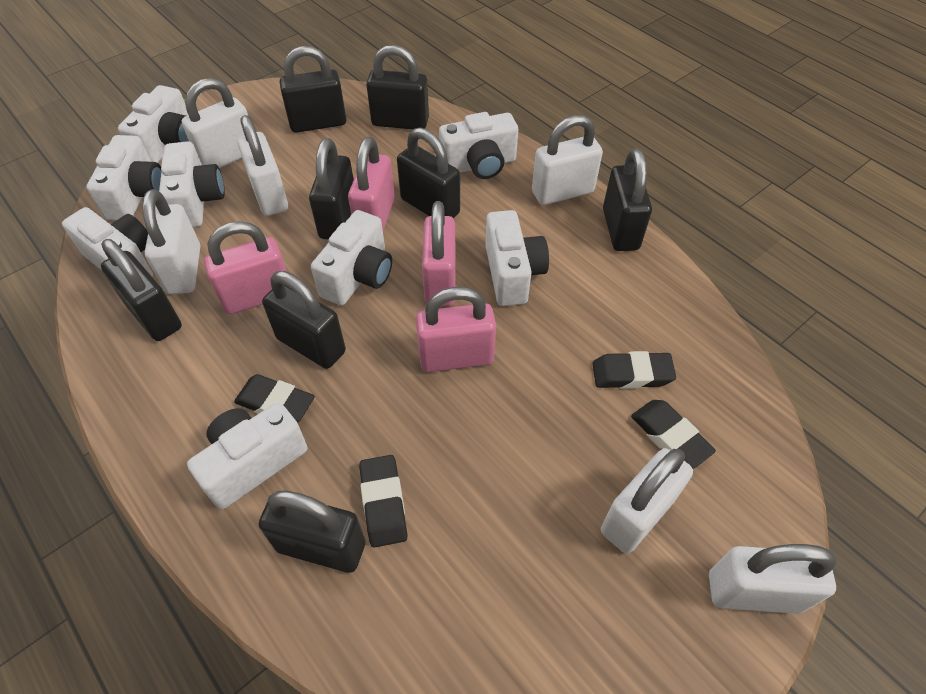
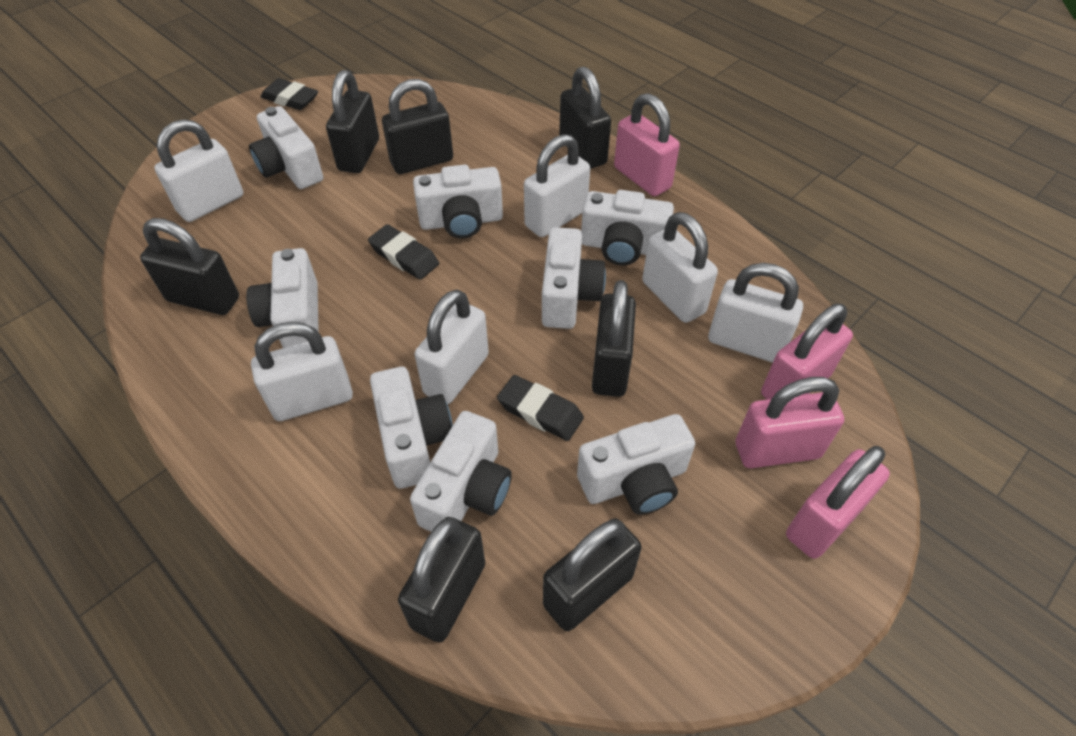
black eraser: [234,374,315,423] [359,455,407,548] [592,351,676,389] [631,400,716,469] = 4 -> [261,78,318,110] [368,224,439,280] [497,375,584,441] = 3
black padlock: [101,239,182,341] [259,491,366,573] [262,271,346,369] [280,46,346,133] [309,138,354,240] [366,45,429,129] [397,128,460,218] [603,148,652,251] = 8 -> [140,218,239,315] [326,70,379,173] [382,79,453,174] [398,517,485,642] [543,518,642,631] [559,66,611,169] [592,280,636,397] = 7

